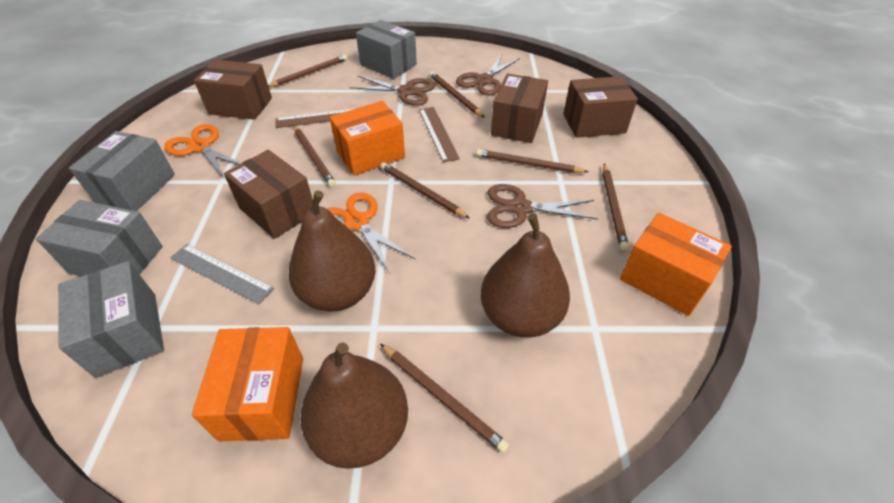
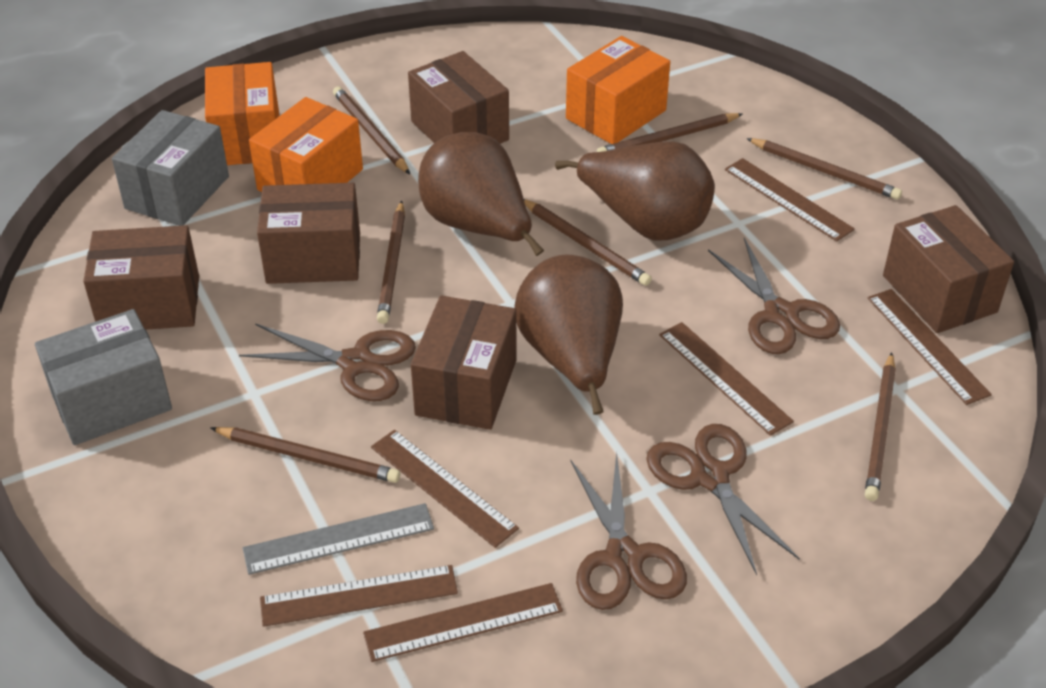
brown box: [194,60,272,120] [224,150,313,239] [491,74,548,143] [563,76,638,138] = 4 -> [83,225,199,330] [257,183,360,284] [408,51,509,144] [411,295,517,430] [883,205,1014,333] = 5
brown ruler: [276,108,356,128] [419,107,460,162] = 2 -> [260,565,458,627] [363,583,563,662] [371,430,519,548] [659,322,794,436] [725,158,855,241] [868,289,992,405] = 6
brown scissors: [349,75,436,106] [456,53,520,95] [487,184,598,228] = 3 -> [239,323,416,401] [571,452,687,610] [646,424,800,575] [708,238,840,354] = 4
grey box: [36,200,163,276] [58,261,164,378] [69,131,175,211] [356,20,417,79] = 4 -> [35,309,172,445] [112,110,229,226] = 2
orange scissors: [164,124,242,179] [327,192,415,273] = 2 -> none = 0

